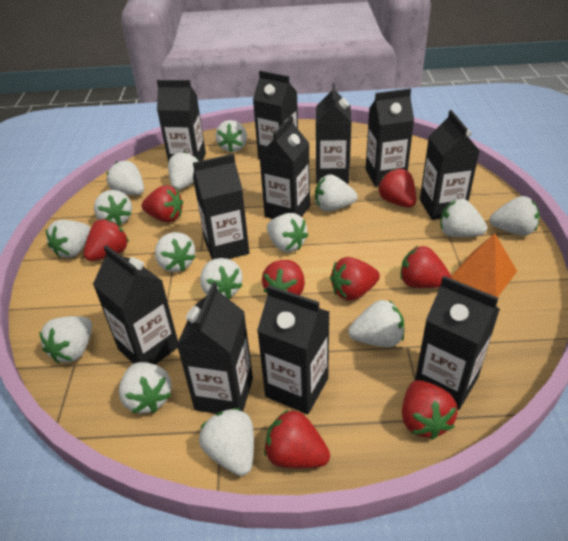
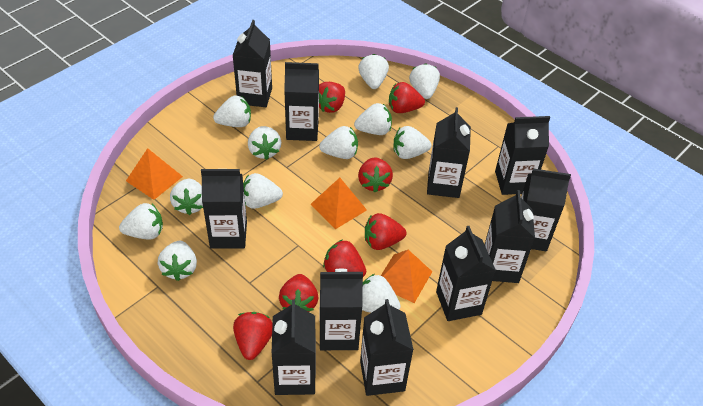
orange pyramid: [451,233,517,297] = 1 -> [126,148,183,200] [311,178,367,229] [381,250,432,303] = 3
red strawberry: [84,219,129,261] [142,185,183,223] [262,260,305,295] [264,409,330,468] [330,257,380,301] [378,168,416,207] [400,246,452,288] [402,380,458,440] = 8 -> [233,312,272,360] [279,274,318,312] [319,82,345,113] [323,239,366,277] [358,157,393,193] [365,213,406,250] [389,82,425,113] = 7
white strawberry: [39,316,92,363] [46,220,90,258] [94,190,132,226] [106,161,144,195] [119,362,172,413] [155,232,196,272] [168,151,198,190] [199,408,254,476] [200,258,243,299] [215,120,247,152] [267,213,308,252] [315,174,357,211] [348,300,404,347] [440,199,487,237] [489,196,540,236] = 15 -> [119,203,163,240] [158,241,197,281] [170,179,203,215] [213,96,251,127] [243,173,283,209] [248,126,281,160] [319,126,358,159] [354,103,392,135] [358,54,389,89] [362,274,401,313] [394,126,431,159] [409,63,440,99] = 12

